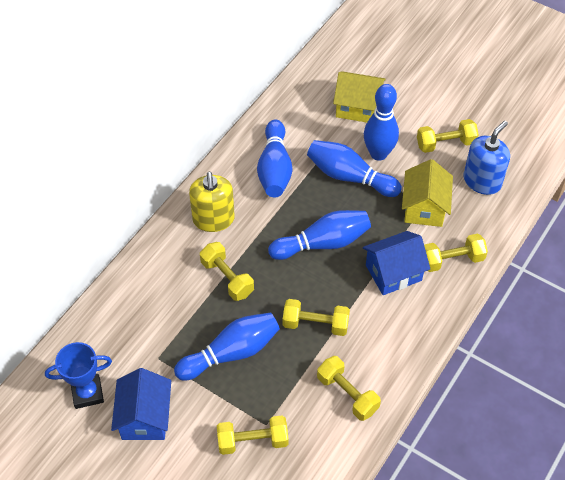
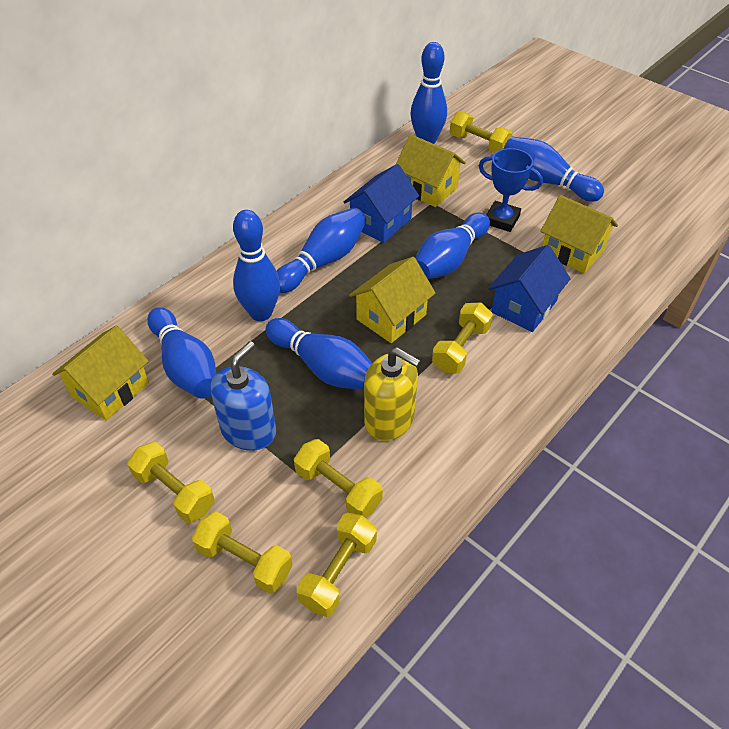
blue bowling pin: [174,312,280,381] [257,120,292,197] [268,210,371,260] [307,140,402,197] [364,84,399,161] = 5 -> [147,307,216,399] [233,210,280,321] [265,318,373,390] [277,207,366,293] [410,42,447,144] [416,213,490,279] [503,137,604,202] = 7
yellow house: [333,71,386,123] [402,159,453,227] = 2 -> [52,325,149,421] [349,257,435,343] [395,134,466,207] [540,195,618,273] = 4

